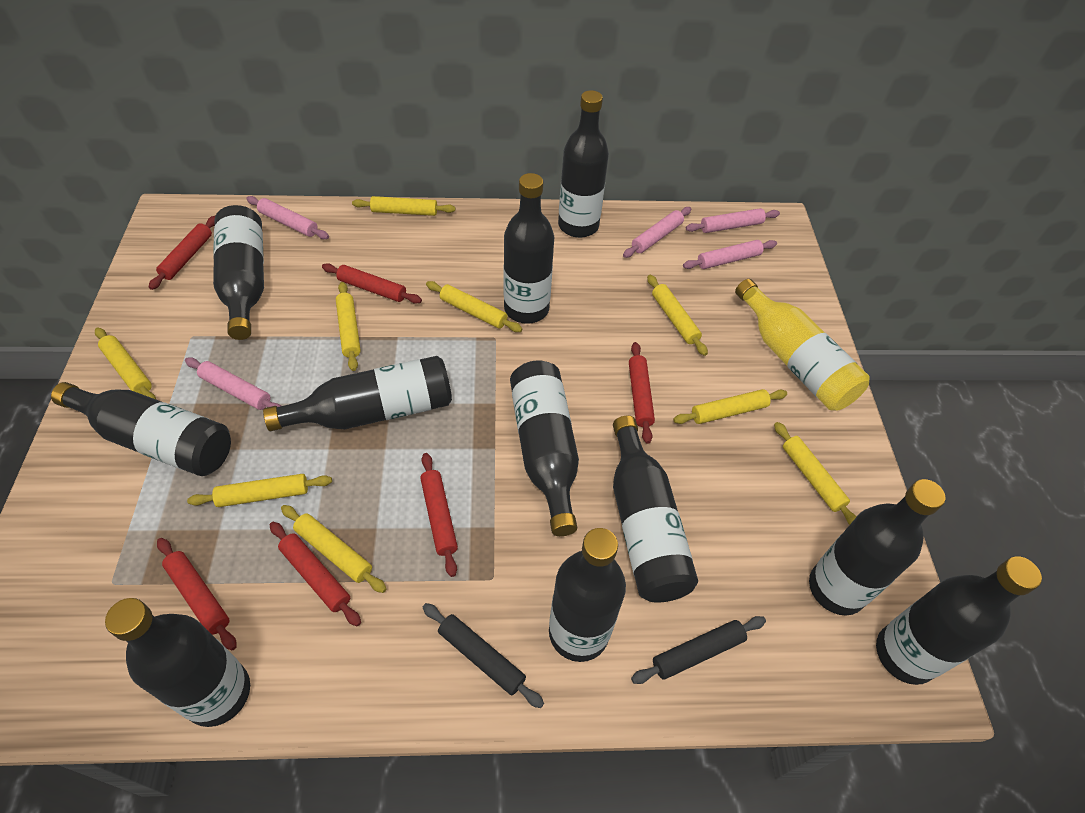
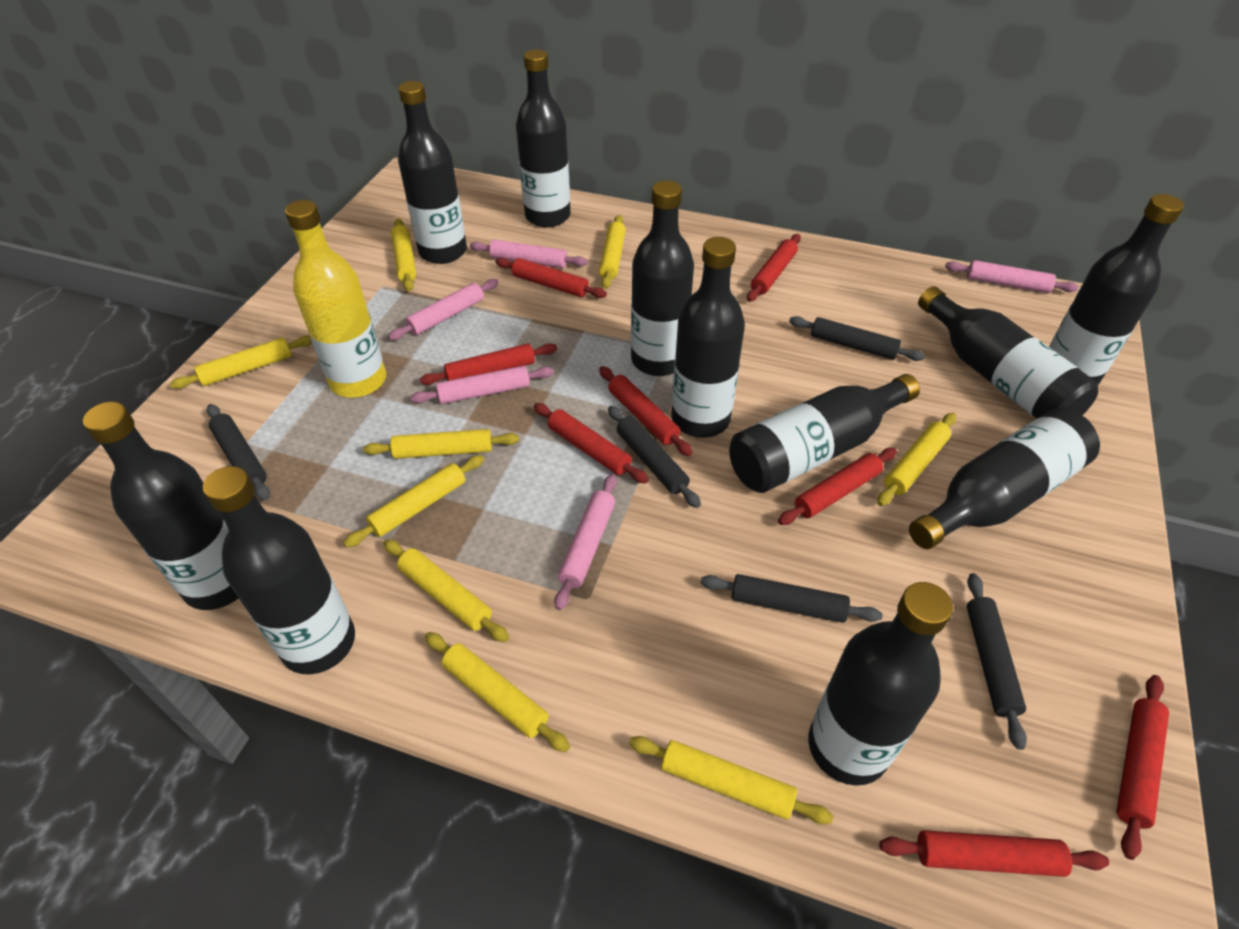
black rolling pin: [423,603,544,708] [631,616,766,684] = 2 -> [207,404,270,500] [608,406,701,508] [701,574,883,623] [789,316,925,361] [967,573,1027,750] = 5
red rolling pin: [149,216,215,290] [157,538,237,651] [270,522,361,626] [322,263,422,304] [420,453,458,577] [629,342,655,444] = 6 -> [420,343,557,385] [495,258,607,298] [534,403,649,484] [599,366,693,456] [747,234,801,302] [778,448,897,525] [879,830,1109,877] [1117,675,1169,860] = 8

